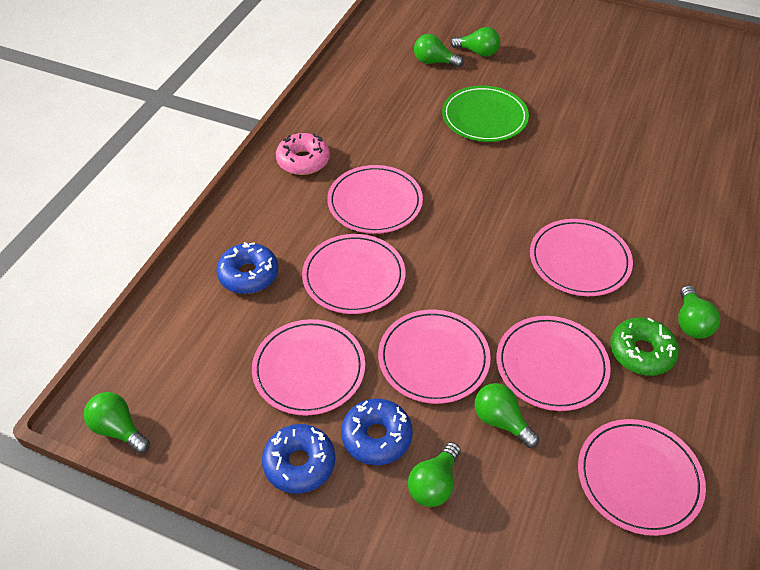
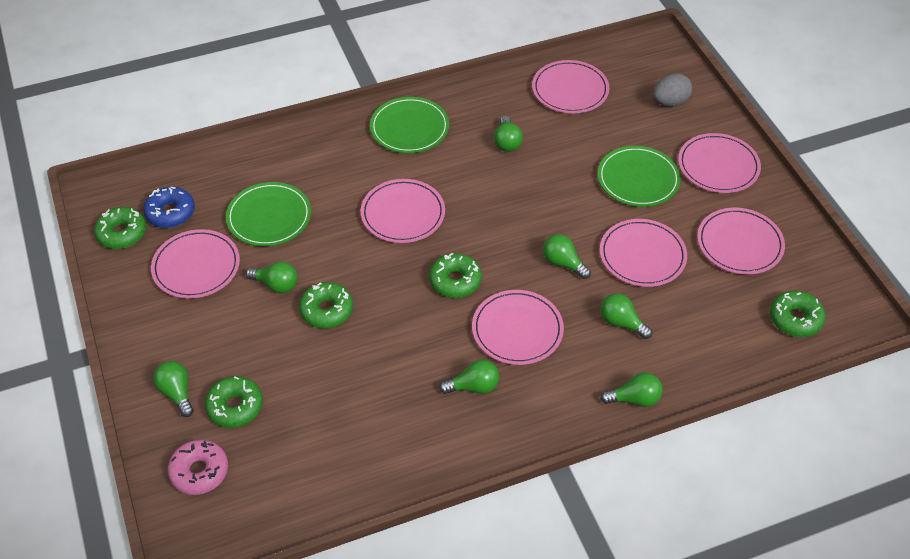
blue donut: [217,242,278,294] [262,424,335,494] [341,399,413,465] = 3 -> [143,187,195,228] = 1
green donut: [610,317,679,376] = 1 -> [94,207,146,249] [205,376,263,428] [299,282,353,328] [429,253,482,298] [770,290,825,337] = 5
green light bulb: [84,392,150,454] [408,442,461,507] [414,34,464,68] [450,27,500,57] [474,383,539,448] [678,285,720,339] = 6 -> [153,361,194,417] [246,261,298,293] [439,360,499,394] [494,116,523,152] [543,234,591,279] [600,373,663,407] [601,293,652,339] = 7
green plate: [442,86,529,142] = 1 -> [226,182,311,246] [370,97,449,153] [598,146,681,207] = 3
grey egg: none = 0 -> [653,73,692,107] = 1

